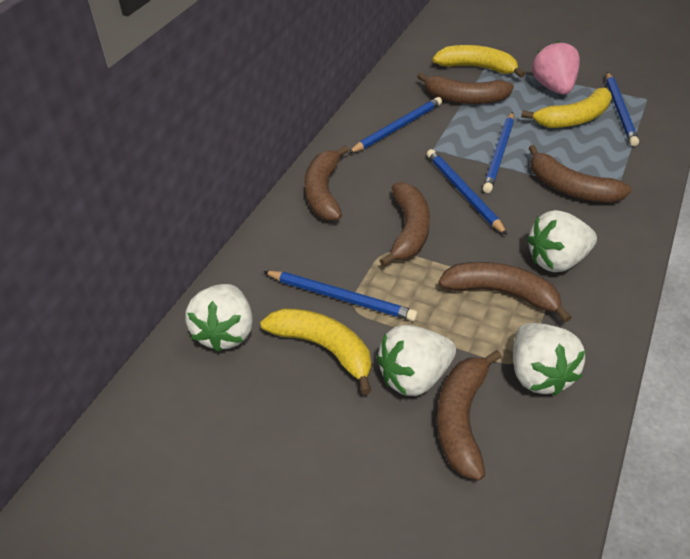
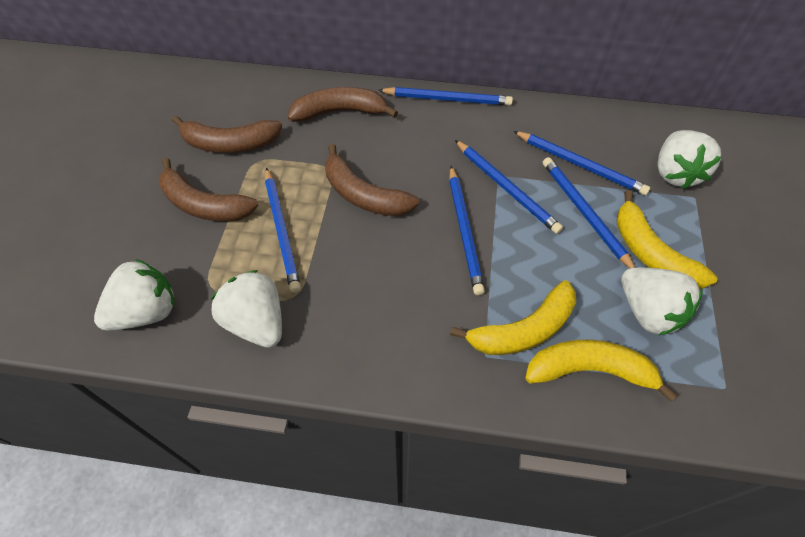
blue pencil: [263,271,418,321] [348,97,442,153] [427,149,507,235] [483,112,514,193] [606,72,639,146] = 5 -> [265,167,301,293] [378,87,513,106] [449,166,485,295] [455,140,563,234] [513,131,650,195] [543,157,636,268] = 6
brown banana: [304,146,349,221] [380,182,430,266] [417,72,514,104] [437,350,502,480] [438,262,572,323] [528,145,632,203] = 6 -> [159,158,259,221] [172,116,282,153] [288,87,398,122] [325,144,419,216] = 4
pink strawberry: [532,41,580,95] = 1 -> none = 0

